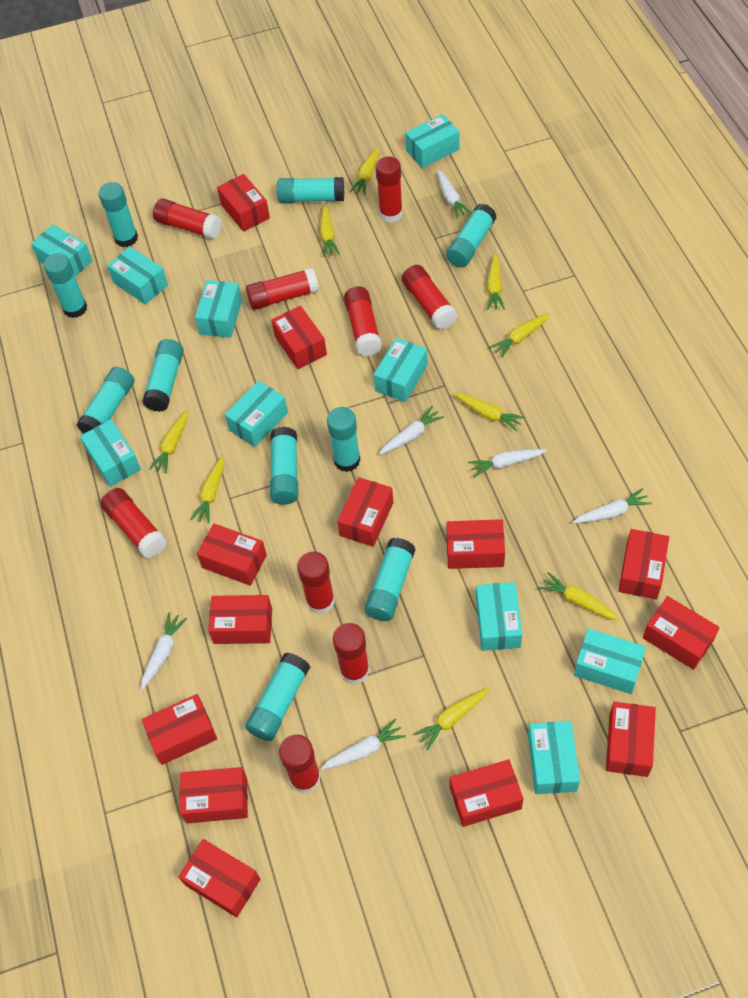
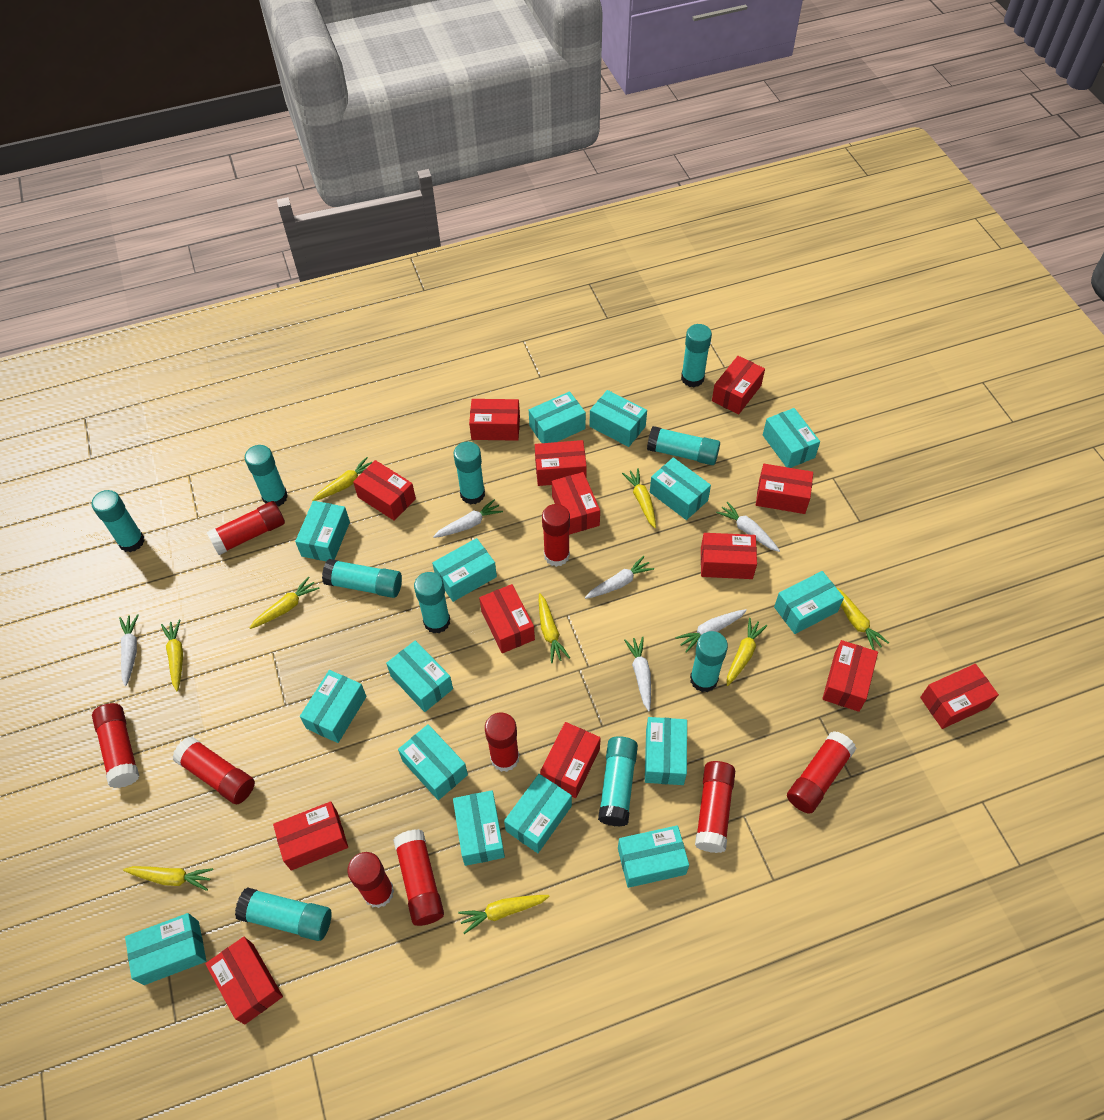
turquoise box: [31,224,93,277] [80,419,141,487] [107,247,168,305] [195,280,242,338] [225,381,288,447] [374,338,428,402] [405,114,460,168] [476,582,522,651] [528,721,580,794] [574,628,646,694] = 10 -> [125,913,206,985] [295,501,350,561] [300,670,367,743] [386,640,453,712] [398,724,468,800] [432,538,497,602] [453,790,505,866] [504,774,572,853] [529,391,586,443] [589,390,647,447] [618,825,689,888] [645,717,687,785] [650,457,711,520] [763,408,820,468] [774,571,844,634] = 15

